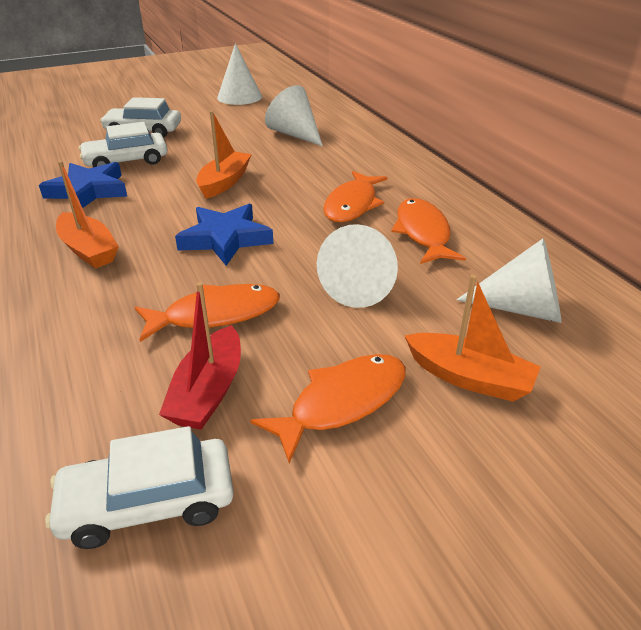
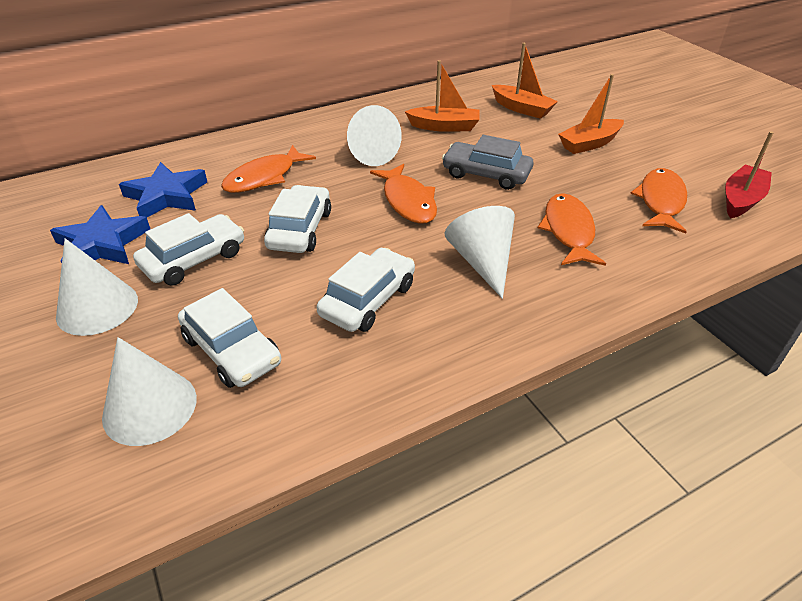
grey car: none = 0 -> [442,135,534,190] = 1
white car: [45,426,234,549] [79,122,167,167] [100,97,181,138] = 3 -> [133,213,244,286] [178,288,281,388] [264,185,331,253] [316,248,415,332] = 4

